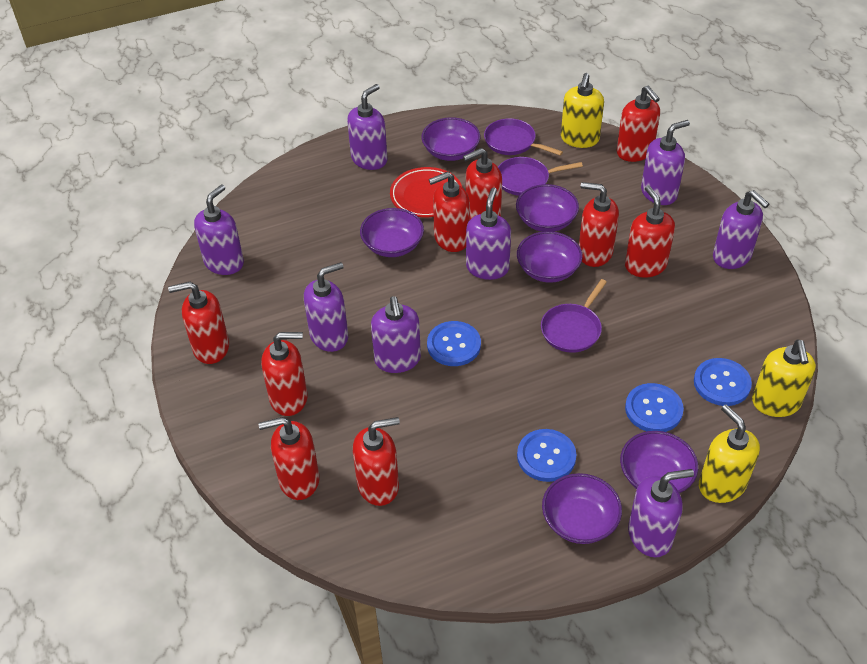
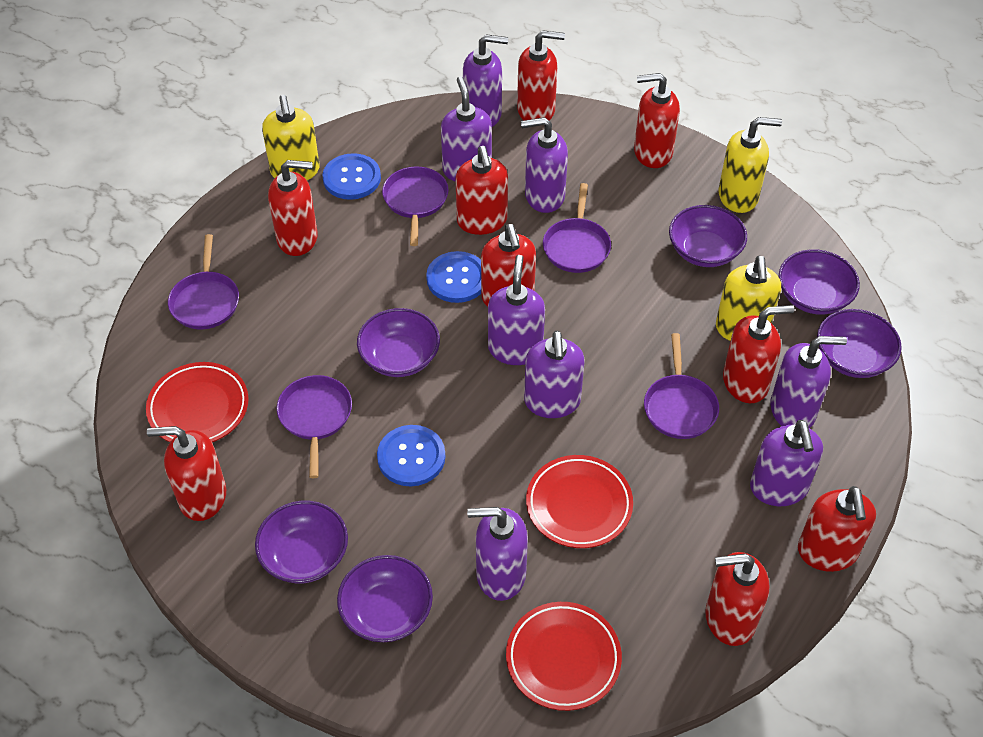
blue button: [427,321,481,366] [517,429,576,482] [625,383,684,432] [694,358,752,406] = 4 -> [322,153,381,200] [377,425,445,486] [426,251,481,303] = 3
purple pan: [484,118,563,156] [498,157,583,196] [541,279,607,353] = 3 -> [168,234,239,329] [277,375,352,478] [382,167,449,246] [543,183,611,273] [644,333,719,439] = 5
red plate: [390,167,462,217] = 1 -> [146,362,249,442] [506,602,622,711] [526,455,633,548] = 3

